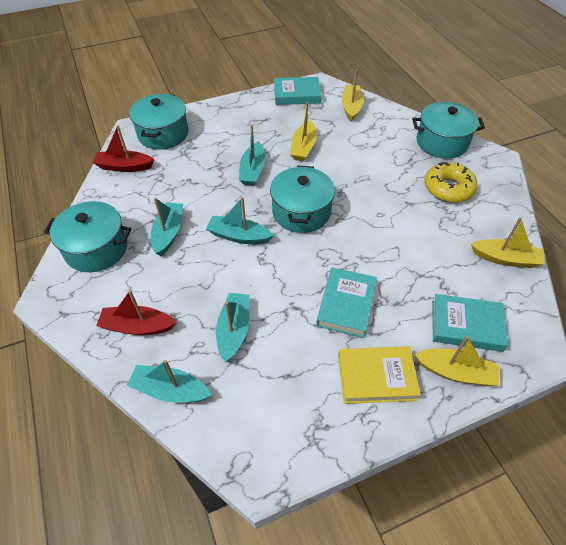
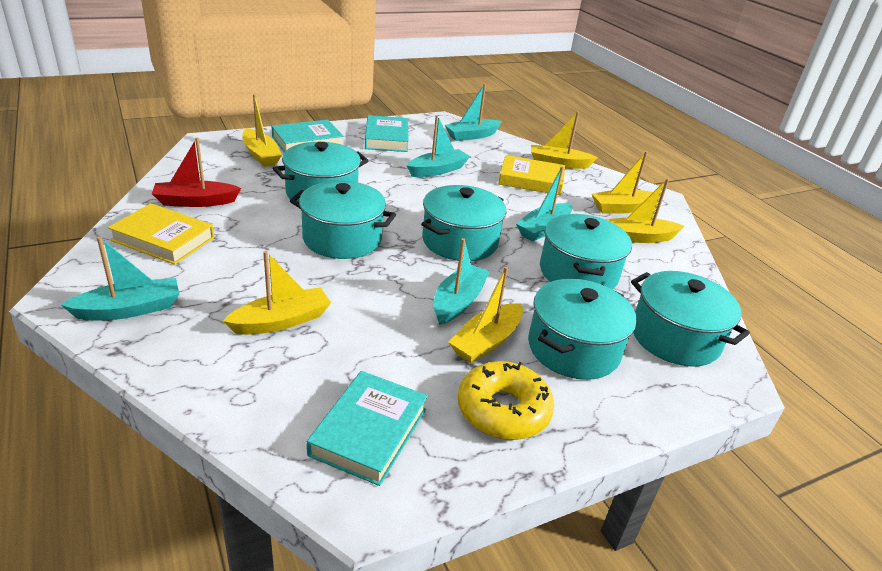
red boat: [93,125,154,172] [96,290,177,335] = 2 -> [152,137,241,207] = 1
turquoise pot: [44,201,131,272] [129,94,188,150] [270,166,335,233] [412,102,485,159] = 4 -> [273,142,369,202] [290,181,396,259] [421,185,507,261] [528,279,637,380] [540,214,632,289] [631,271,750,367] = 6
yellow boat: [290,102,317,161] [342,69,364,122] [414,336,500,386] [471,217,545,268] = 4 -> [223,251,331,335] [242,94,282,167] [448,266,523,363] [531,111,598,169] [592,151,653,214] [606,178,684,243] = 6
yellow book: [338,346,421,404] = 1 -> [108,203,214,265] [499,155,565,195] = 2

